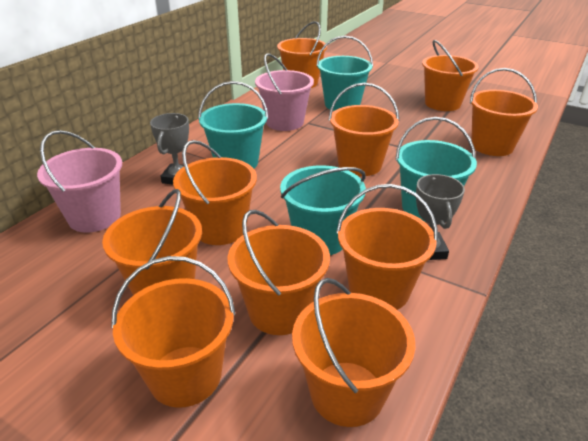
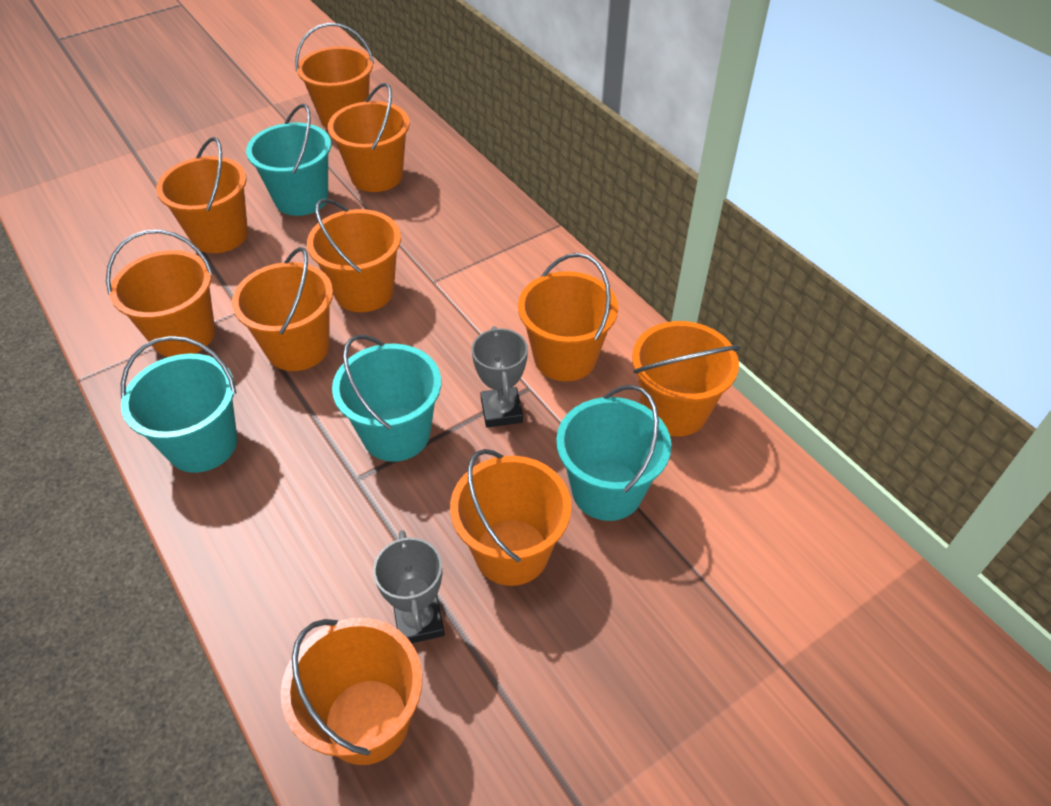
pink bucket: [37,130,122,233] [255,53,314,131] = 2 -> none = 0

